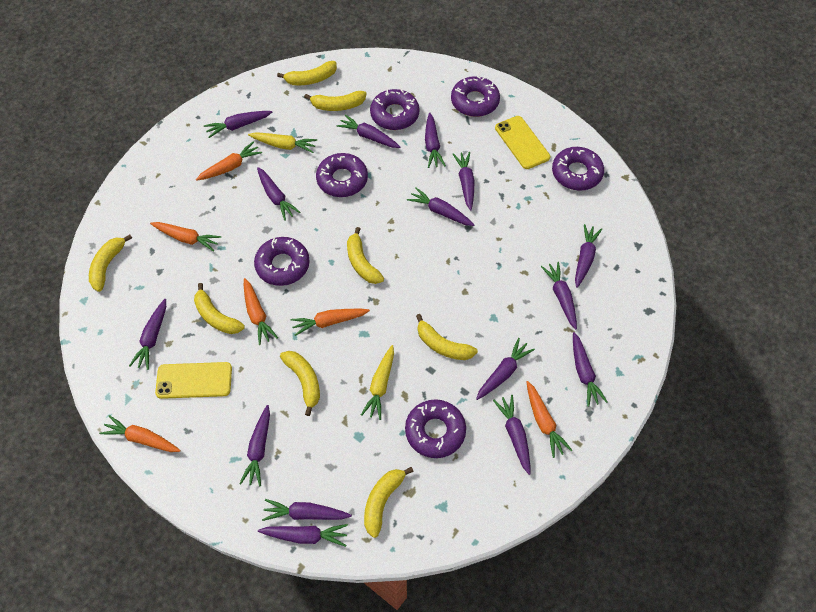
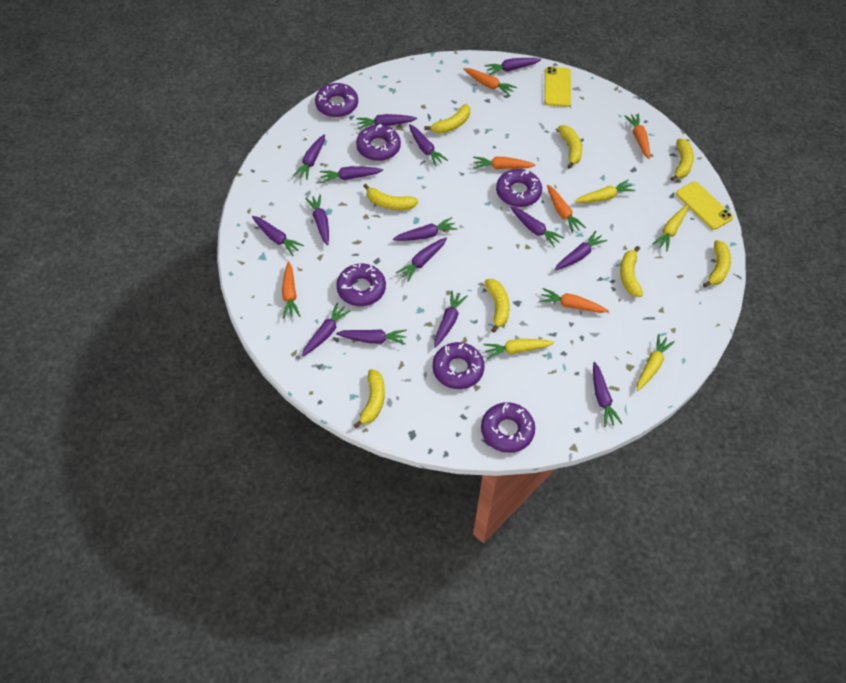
yellow carrot: [248,132,317,153] [361,345,394,420] = 2 -> [483,339,555,359] [574,180,635,203] [637,334,675,391] [652,205,688,251] = 4

